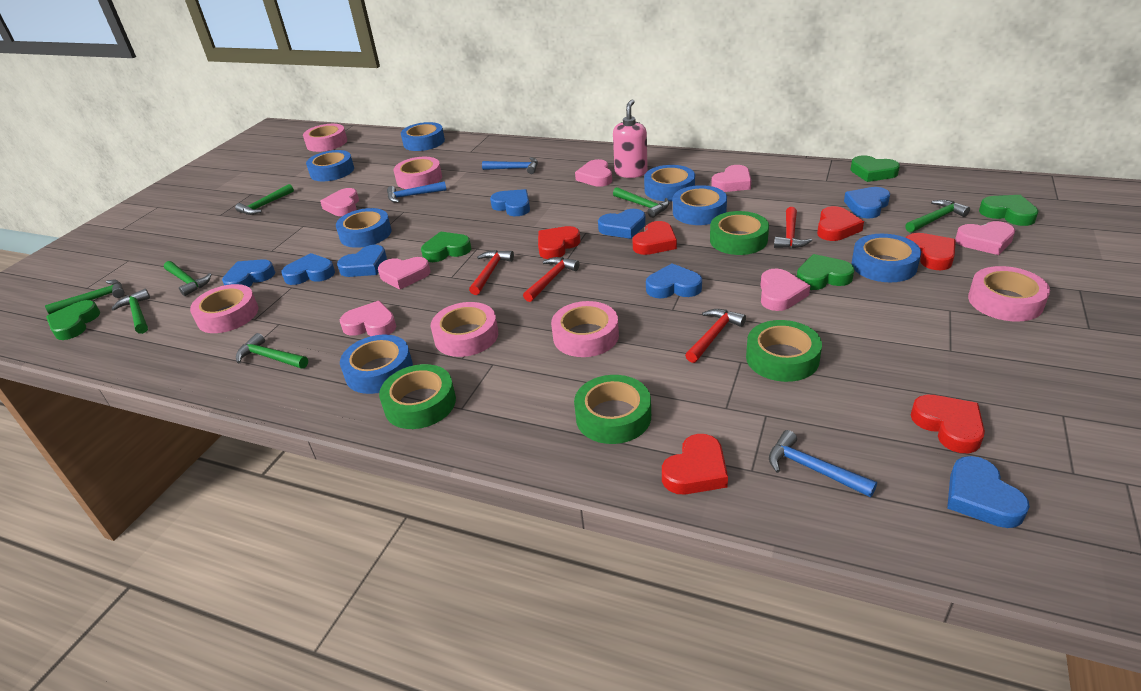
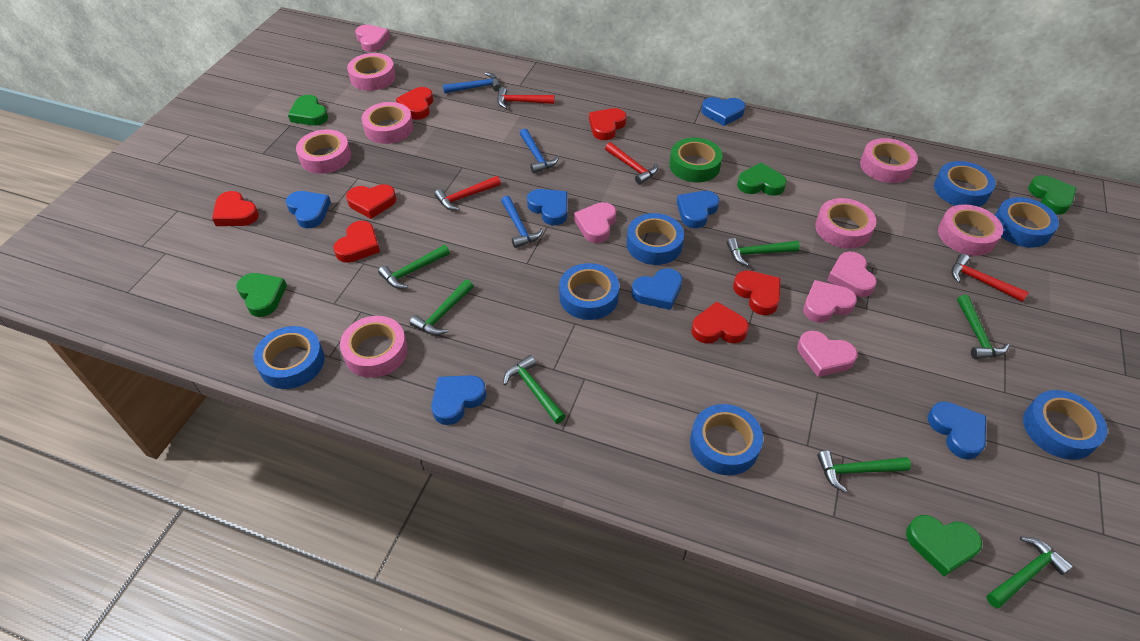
blue heart: [222,259,275,287] [282,253,335,285] [337,245,387,277] [490,189,530,216] [598,209,646,239] [646,263,702,298] [844,187,890,218] [947,456,1030,528] = 8 -> [286,191,331,228] [431,375,486,425] [527,189,567,226] [632,268,682,310] [677,191,719,228] [701,97,746,126] [928,401,986,460] = 7
green tape: [379,364,456,429] [574,375,651,444] [710,211,769,255] [746,320,822,382] = 4 -> [669,138,722,182] = 1
pink heart: [320,188,359,216] [340,301,396,336] [378,257,430,290] [575,159,612,187] [711,165,751,192] [760,269,810,311] [955,221,1015,255] = 7 -> [355,24,390,52] [574,202,616,243] [797,330,858,377] [803,280,857,323] [827,252,877,297] = 5
pink soap dispenser: [613,99,648,178] = 1 -> none = 0
pink tape: [190,284,258,333] [303,124,347,152] [394,157,442,189] [431,302,498,357] [551,301,619,357] [968,266,1050,322] = 6 -> [296,129,351,174] [340,316,408,378] [347,53,396,91] [362,102,413,144] [815,198,876,249] [860,138,918,183] [938,205,1003,256] = 7
red heart: [538,226,581,259] [632,221,677,255] [662,434,728,494] [817,206,864,241] [906,233,956,270] [911,395,985,453] = 6 -> [212,191,259,226] [333,221,380,263] [346,184,397,219] [396,87,433,120] [589,108,626,140] [691,302,749,344] [733,270,780,315] = 7

